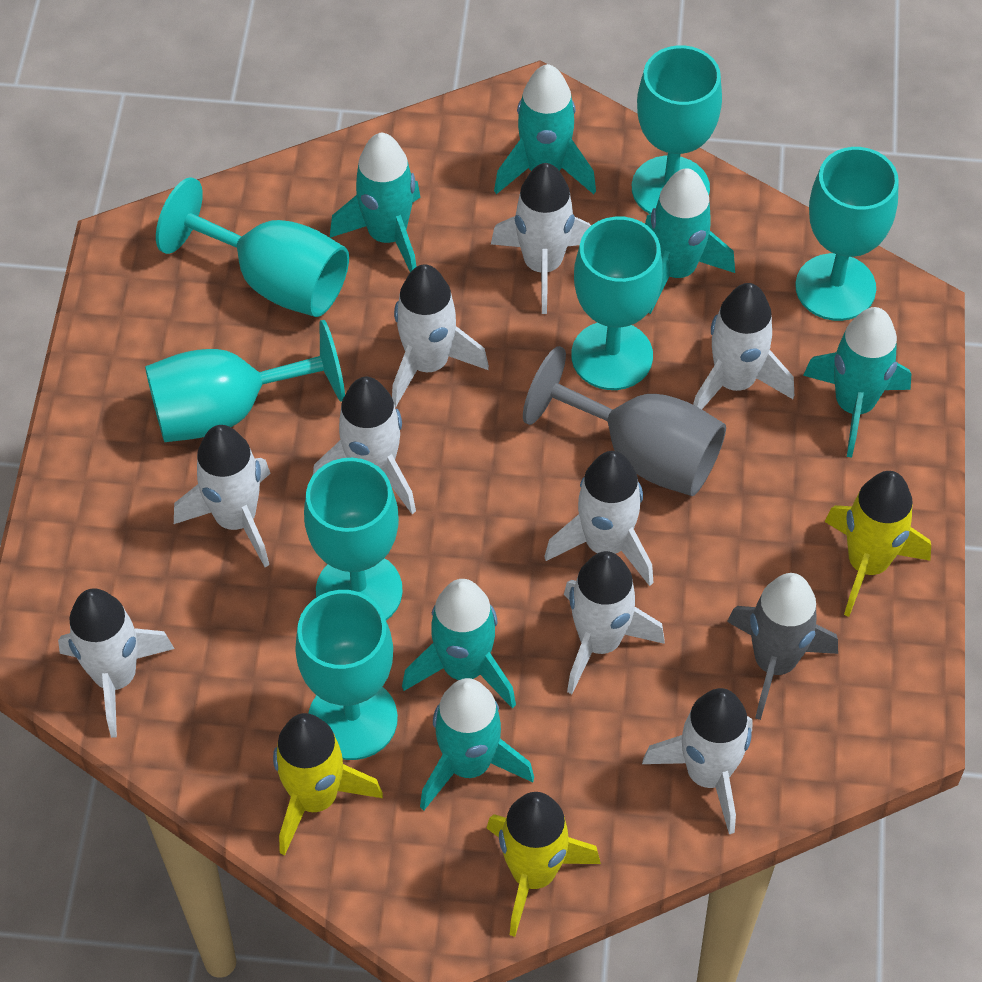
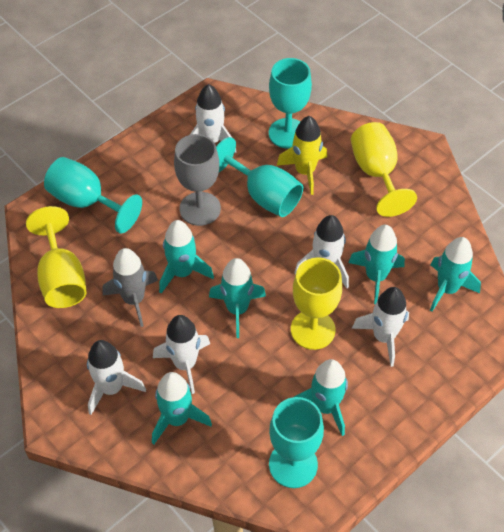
turquoise goblet: [145,320,345,442] [156,177,349,317] [295,590,398,760] [304,458,403,620] [571,216,663,390] [632,45,722,214] [795,147,899,321] = 7 -> [44,157,142,233] [216,137,303,217] [269,58,312,149] [269,397,324,488] = 4
white rocket: [58,588,175,738] [174,425,271,567] [313,377,416,514] [392,264,489,407] [491,163,591,314] [544,451,654,586] [564,551,665,694] [642,688,753,834] [693,283,794,409] = 9 -> [87,340,146,415] [153,315,210,394] [190,84,237,153] [294,215,349,288] [352,287,409,367] = 5
yellow goblet: none = 0 -> [26,206,87,308] [291,258,342,350] [351,122,417,217] = 3
yellow rocket: [273,713,383,855] [487,792,601,937] [824,471,931,617] = 3 -> [277,116,327,195] = 1

